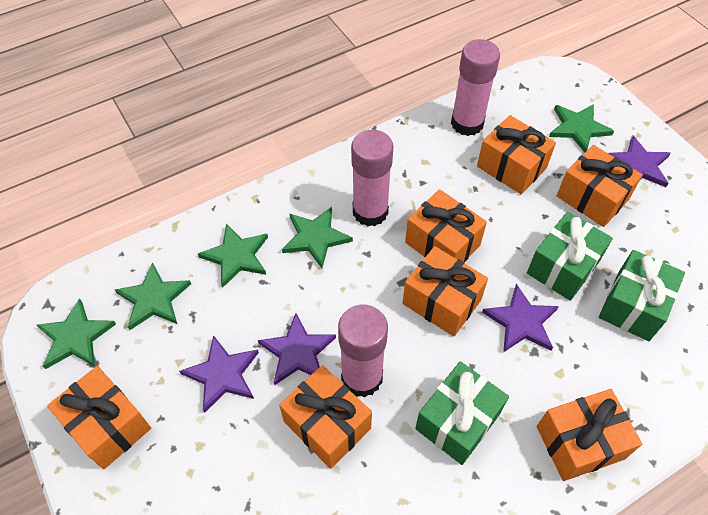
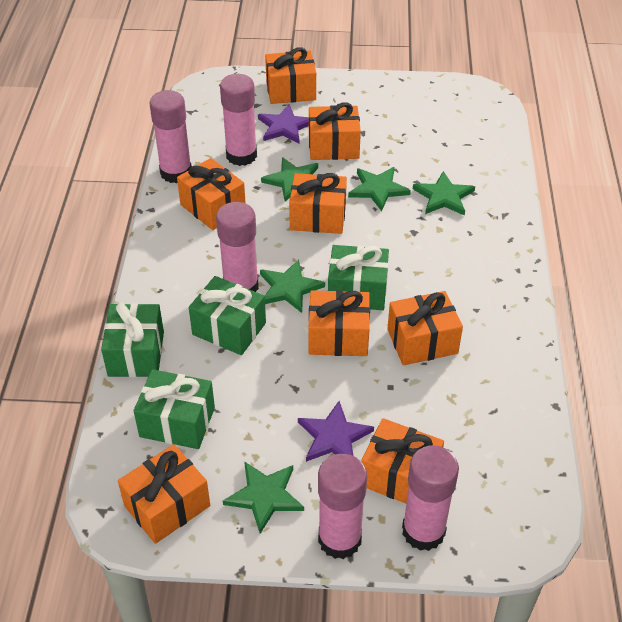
green gift: [415,361,509,465] [527,212,613,301] [599,250,685,341] = 3 -> [101,303,164,377] [134,369,215,449] [189,276,266,355] [328,245,389,310] = 4
orange gift: [47,366,151,469] [279,365,372,469] [403,246,488,337] [405,189,487,262] [477,115,556,194] [537,389,642,481] [556,145,643,227] = 7 -> [118,444,210,544] [177,158,246,230] [265,47,316,104] [289,173,347,234] [309,102,361,160] [309,290,370,356] [361,418,444,503] [387,291,463,366] = 8
pink glue stick: [338,305,388,398] [351,130,393,226] [451,39,500,136] = 3 -> [149,90,191,183] [216,202,259,292] [220,74,257,166] [318,454,367,559] [402,445,459,551] = 5
purple star: [179,335,259,413] [258,313,336,385] [482,284,559,353] [608,136,671,187] = 4 -> [258,105,309,144] [298,401,374,462] = 2

